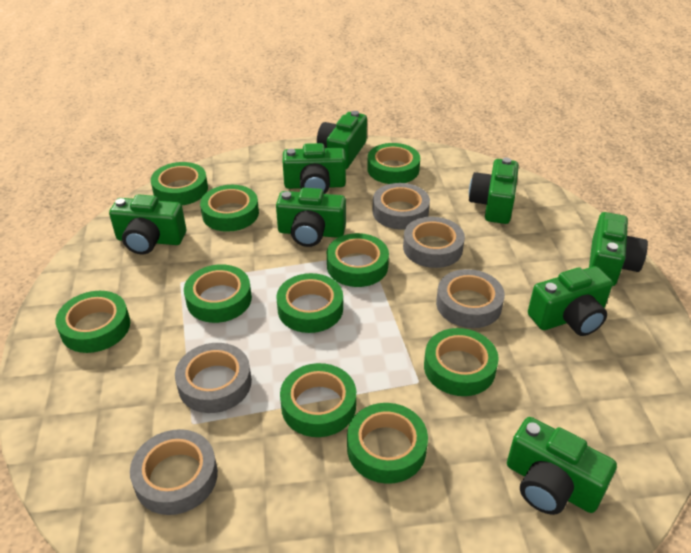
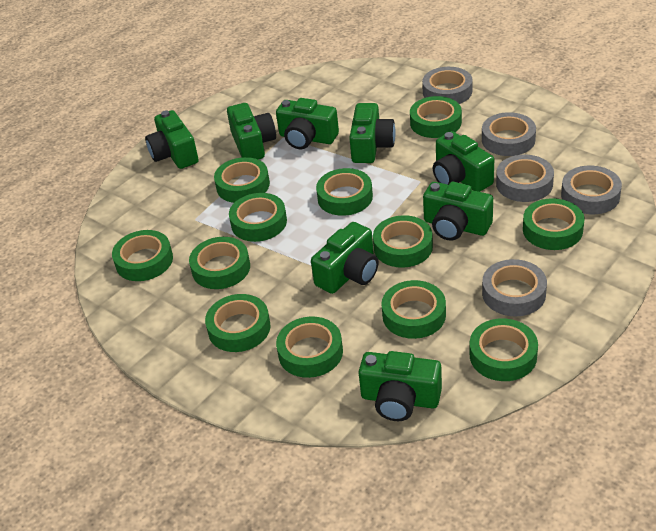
green tape: [56,291,130,353] [151,162,208,205] [184,264,252,323] [200,185,259,232] [277,273,343,333] [280,363,356,437] [327,233,389,287] [347,403,428,484] [367,143,420,184] [424,328,499,396] = 10 -> [112,230,173,281] [189,237,250,289] [205,294,271,352] [214,157,270,203] [229,193,287,242] [276,316,343,378] [316,168,373,216] [373,215,433,268] [381,280,446,339] [410,96,462,138] [470,318,538,381] [523,198,584,250] = 12

